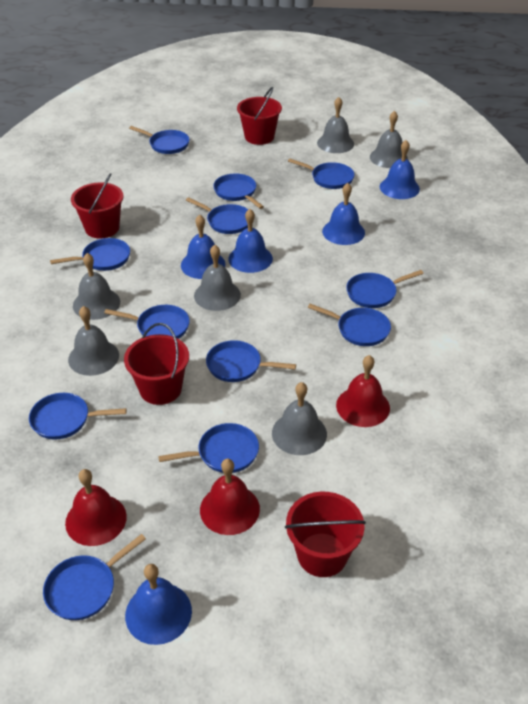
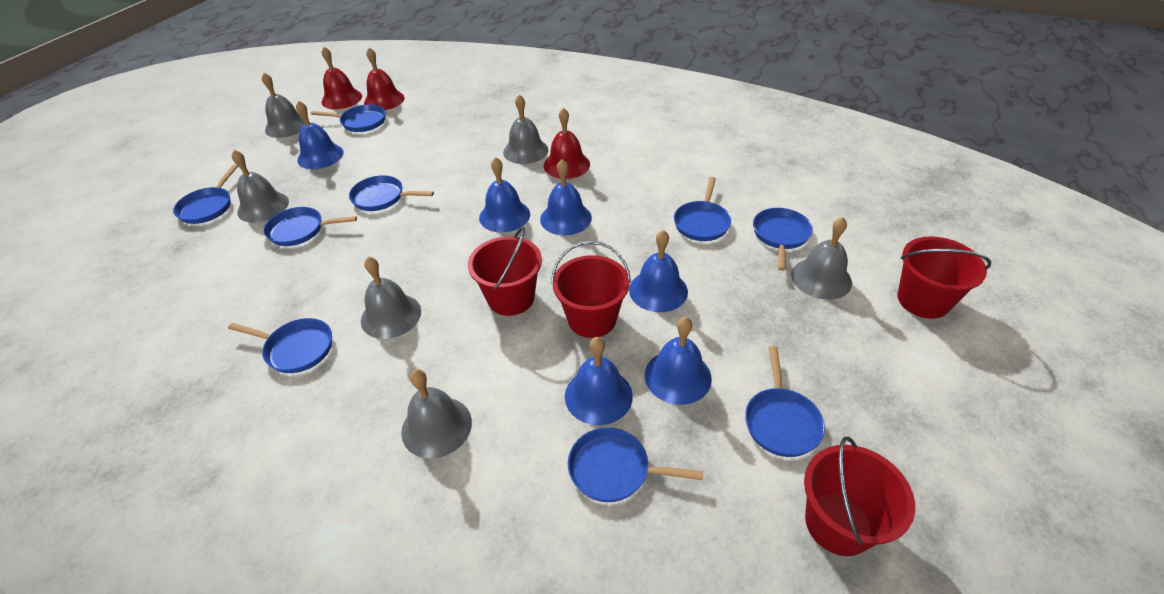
blue bell: [125,564,192,645] [181,215,225,279] [228,209,273,273] [322,183,365,245] [380,140,420,199] = 5 -> [296,101,344,169] [479,157,530,232] [540,160,592,235] [565,337,633,425] [629,230,688,312] [645,317,712,405] = 6
blue pan: [29,393,127,440] [43,534,146,620] [50,238,130,271] [104,305,190,339] [129,126,190,154] [158,423,259,473] [186,197,248,234] [206,340,296,382] [213,173,264,209] [288,159,354,189] [308,304,391,346] [346,270,424,308] = 12 -> [173,164,238,224] [228,318,332,373] [264,207,357,246] [311,104,386,132] [349,175,434,211] [568,427,703,502] [674,177,731,241] [745,346,825,457] [753,208,813,271] = 9

